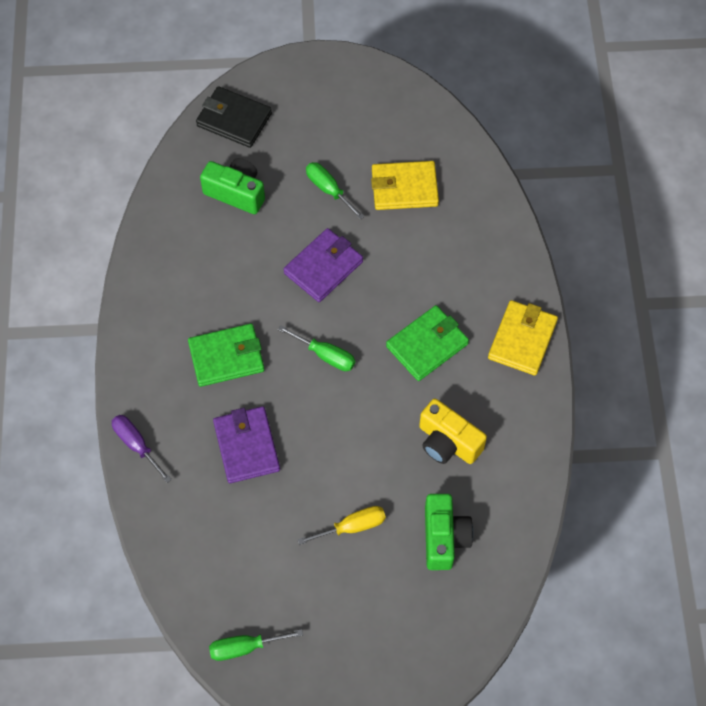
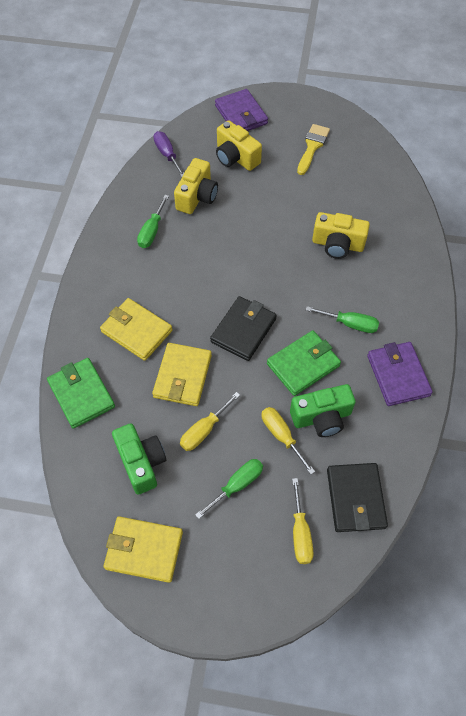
black wallet: [196,86,272,148] = 1 -> [210,296,277,361] [327,463,388,532] = 2
yellow brush: none = 0 -> [297,124,330,175] = 1
yellow camera: [419,399,487,464] = 1 -> [174,158,218,214] [216,120,262,171] [312,212,370,259] = 3
yellow screwdriver: [297,506,386,545] = 1 -> [180,392,240,451] [262,407,315,474] [292,478,314,564] = 3
yellow wallet: [371,161,439,210] [488,300,558,376] = 2 -> [100,298,173,361] [104,516,183,583] [152,343,212,406] = 3

